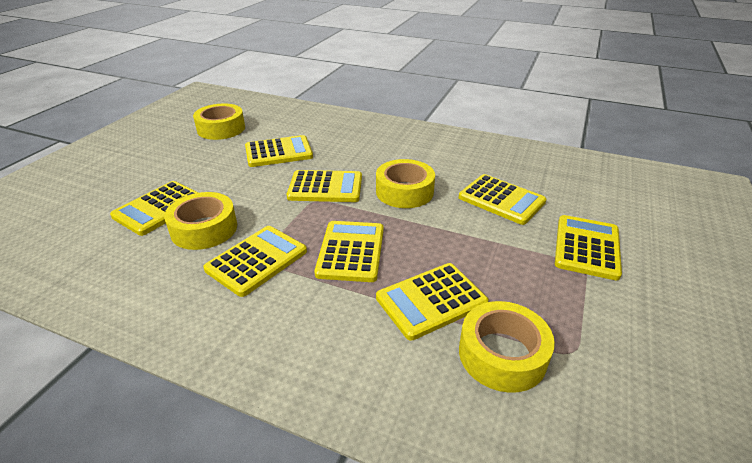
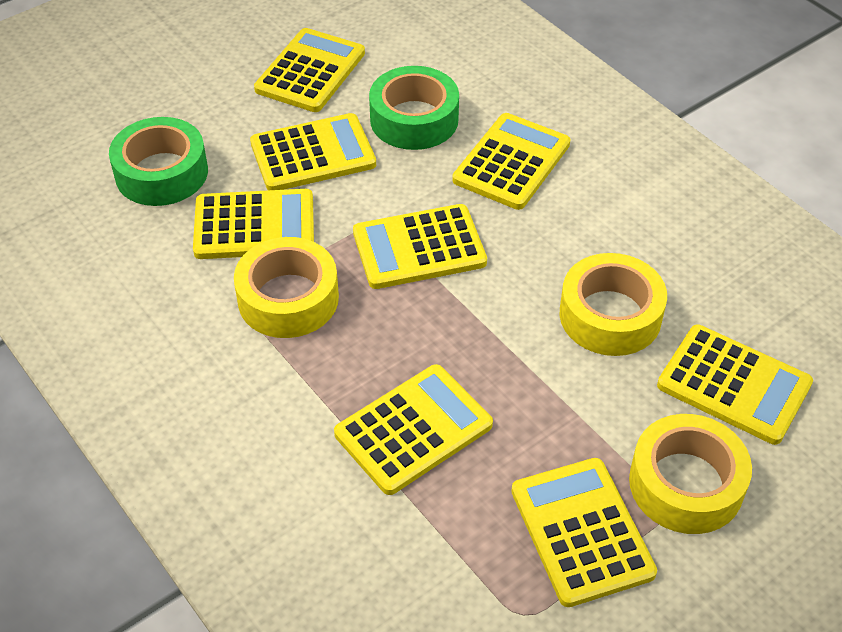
green tape: none = 0 -> [109,117,208,206] [369,66,459,150] = 2
yellow tape: [164,192,237,250] [193,104,245,140] [376,159,435,208] [459,301,555,393] = 4 -> [234,237,339,338] [560,253,667,356] [629,414,752,534] = 3

